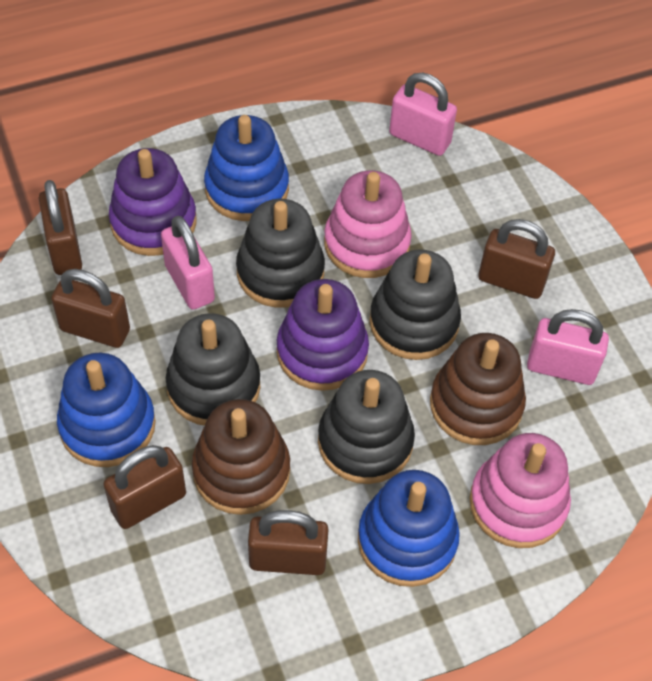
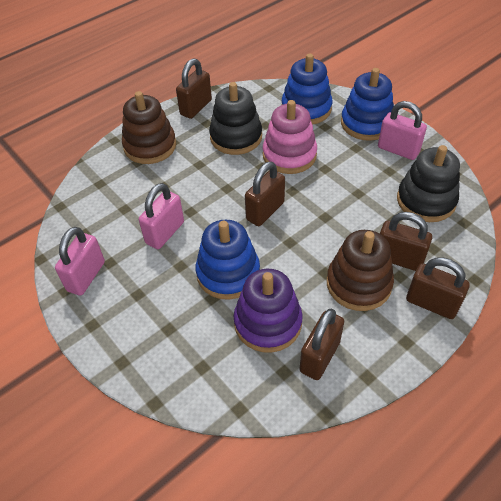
black stacking toy: [166,313,260,426] [236,199,325,308] [318,370,415,484] [370,250,461,360] = 4 -> [209,82,262,155] [397,145,460,222] = 2
pink stacking toy: [324,170,412,278] [470,433,571,548] = 2 -> [263,100,317,174] = 1
purple stacking toy: [109,148,197,256] [277,279,369,391] = 2 -> [234,269,303,353] = 1

